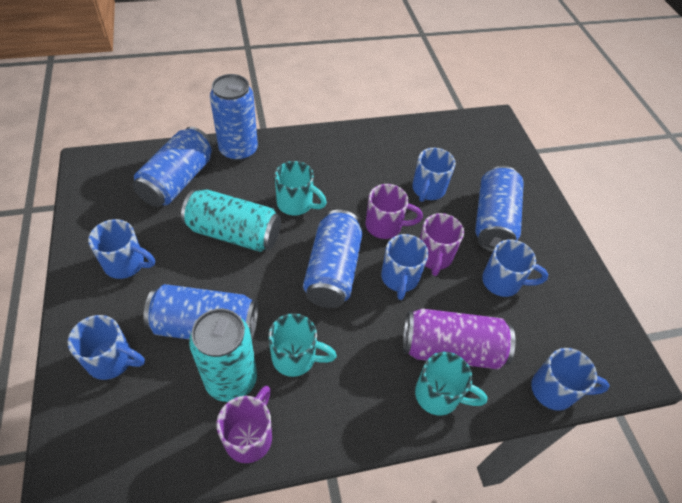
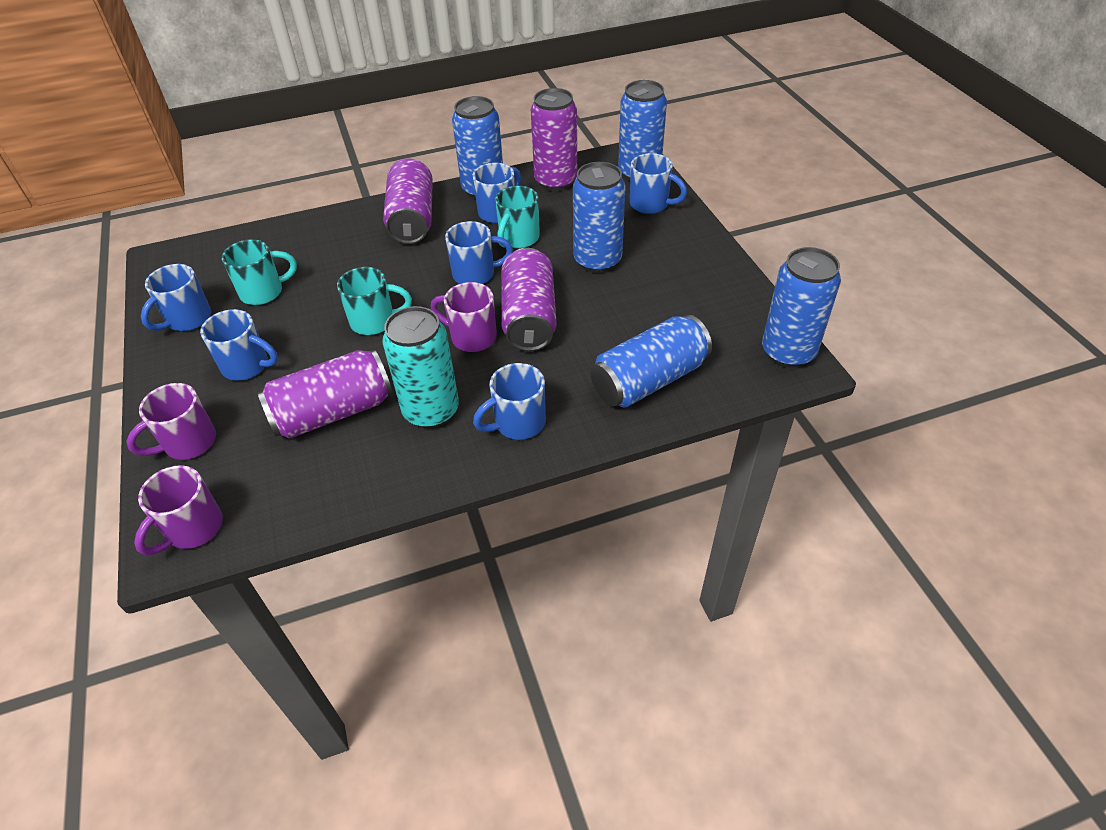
purple can: [403,309,515,369] = 1 -> [258,349,392,439] [383,158,433,244] [501,248,557,351] [531,88,577,191] = 4
turquoise can: [181,189,281,252] [189,308,257,402] = 2 -> [382,306,459,429] = 1

